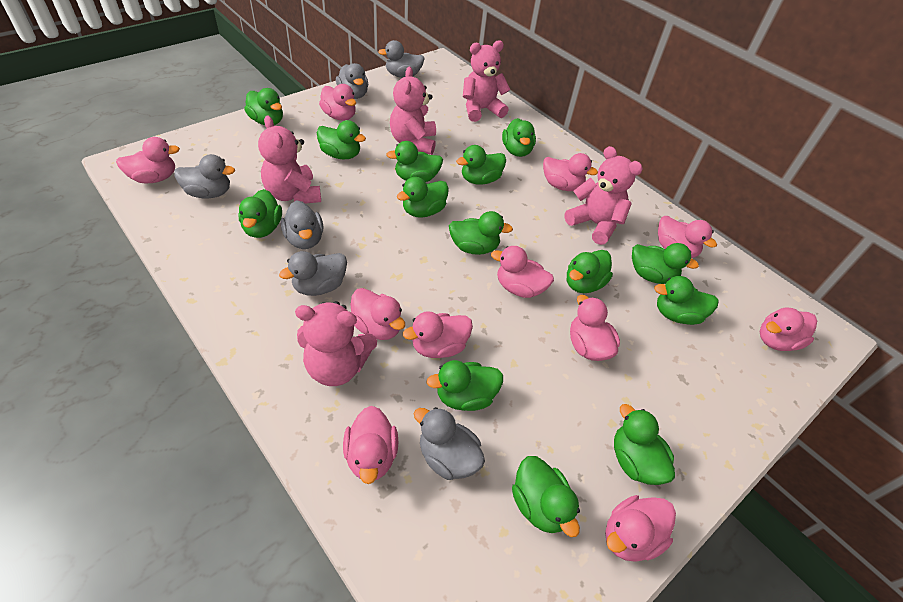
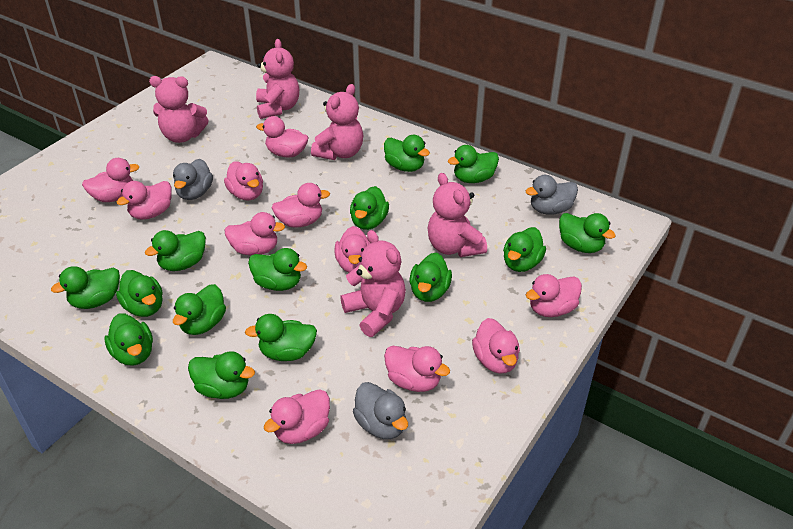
grey duck: [174,154,235,198] [279,251,347,296] [281,200,324,249] [336,63,368,99] [378,40,425,78] [414,407,485,480] = 6 -> [173,159,213,200] [353,382,408,439] [526,175,578,215] = 3

